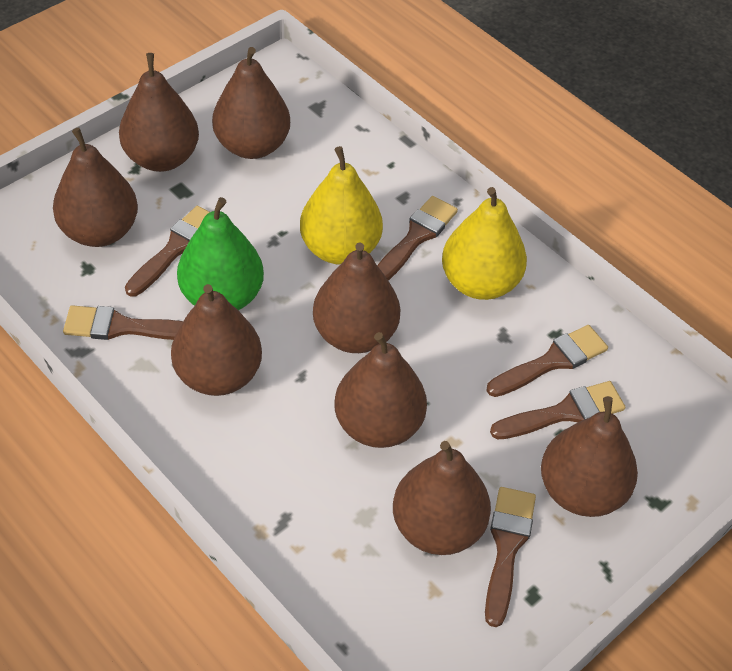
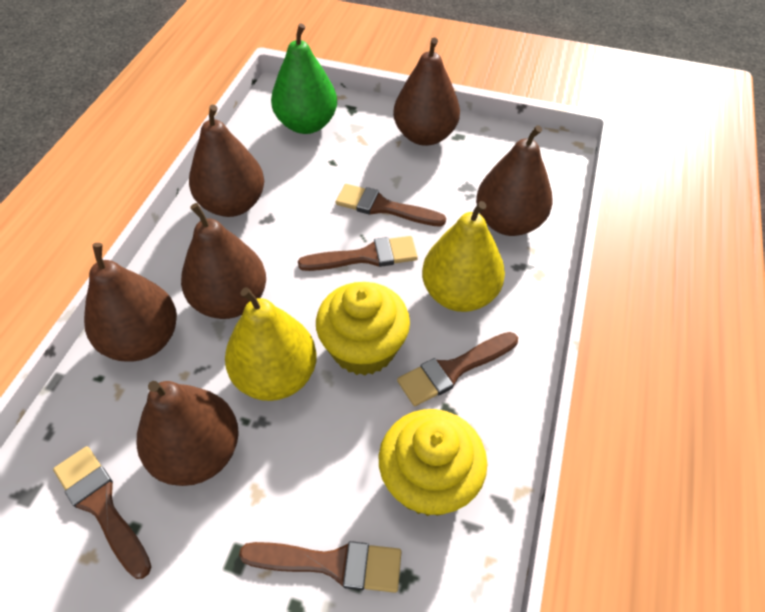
brown brush: [63,305,183,340] [125,206,210,297] [377,196,458,280] [485,487,536,627] [487,325,608,397] [490,381,626,439] = 6 -> [53,446,151,579] [239,541,401,593] [298,236,418,271] [336,184,446,227] [397,332,518,407] = 5
brown pear: [53,128,138,247] [119,53,199,172] [171,284,262,396] [212,47,290,159] [313,242,400,353] [335,332,427,448] [393,441,491,555] [541,396,638,517] = 8 -> [84,243,177,361] [137,381,239,486] [181,203,266,319] [189,105,264,217] [393,38,460,146] [476,125,553,236] = 6
yellow cupcake: none = 0 -> [316,282,410,376] [379,409,487,516] = 2

